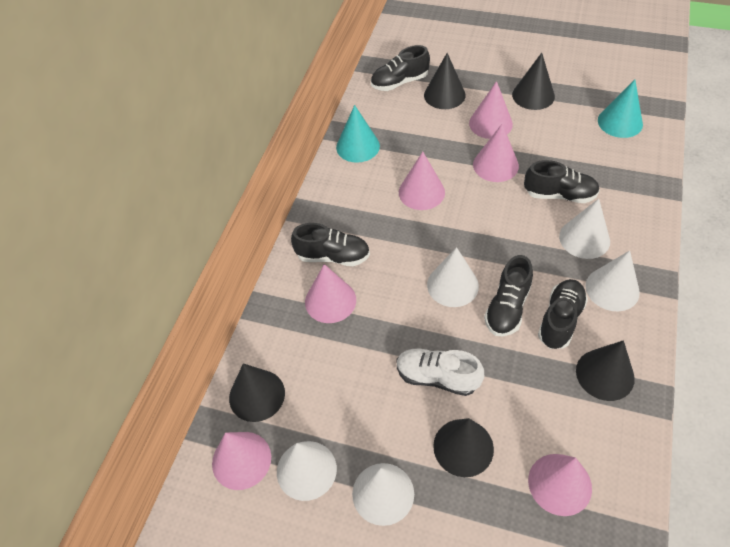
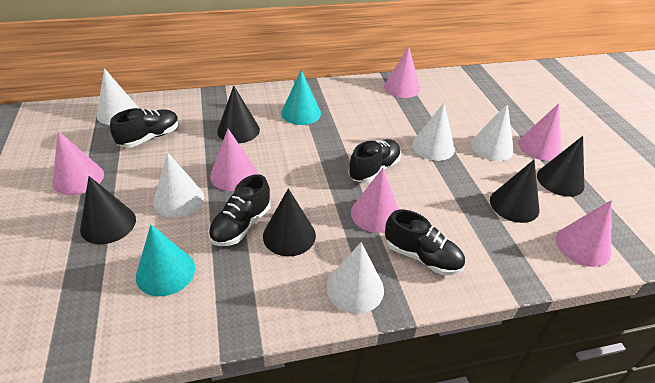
black shoe: [291,223,370,266] [371,45,430,91] [484,255,533,336] [524,160,600,203] [538,279,588,349] = 5 -> [110,108,179,148] [208,174,271,246] [349,139,401,183] [385,210,465,275] = 4
white shoe: [397,348,484,396] = 1 -> none = 0

